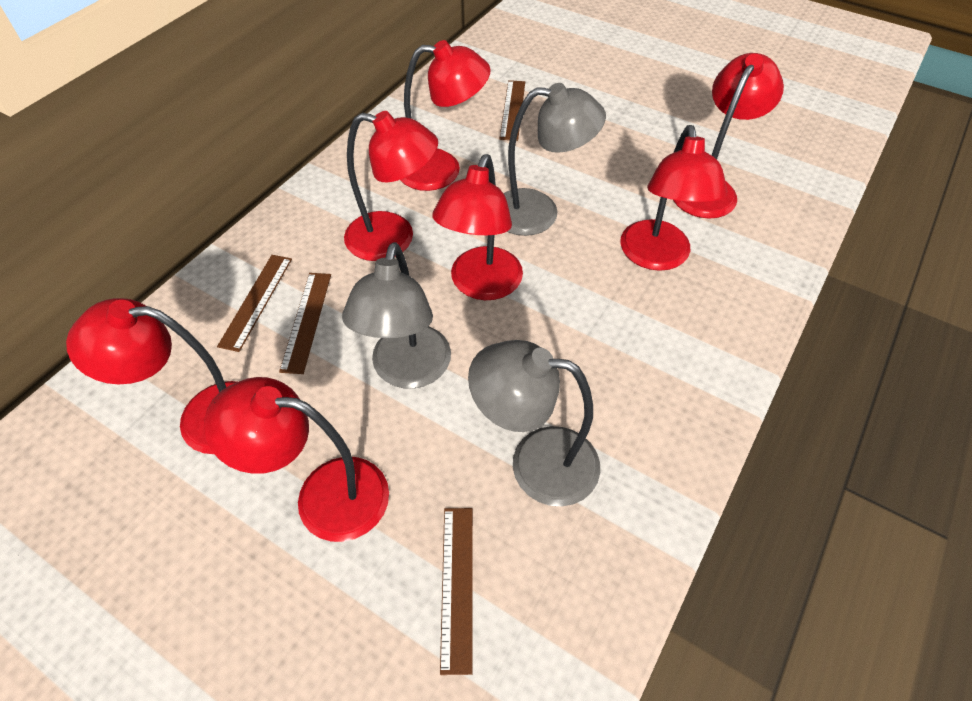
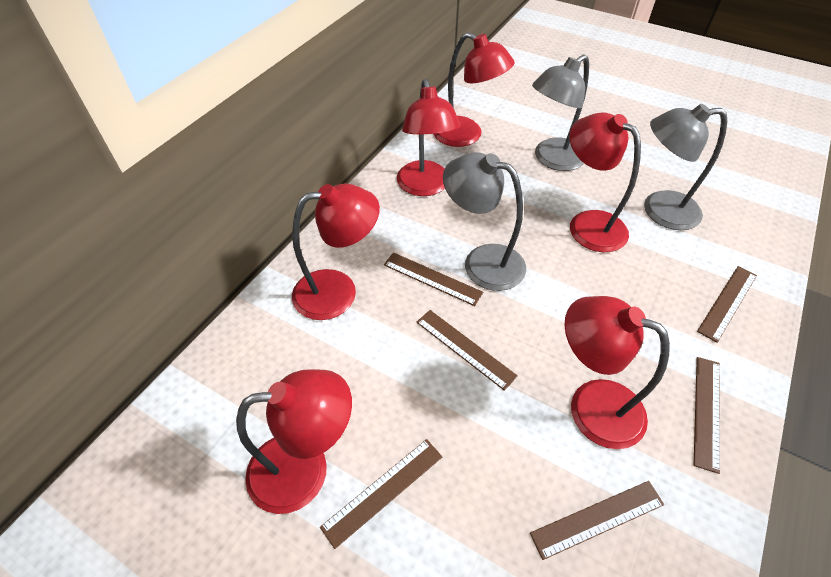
brown ruler: [217,255,292,352] [279,273,331,374] [440,508,473,675] [499,80,525,141] = 4 -> [320,439,442,549] [384,252,483,306] [417,310,518,391] [530,481,664,560] [694,357,720,474] [697,266,757,343] = 6
red lamp: [66,298,237,454] [204,377,389,542] [344,111,438,261] [400,40,491,191] [432,154,523,300] [620,125,727,271] [673,53,784,219] = 7 -> [236,369,352,514] [292,183,380,320] [397,79,461,196] [434,32,515,147] [564,296,670,449] [570,112,641,252] = 6

